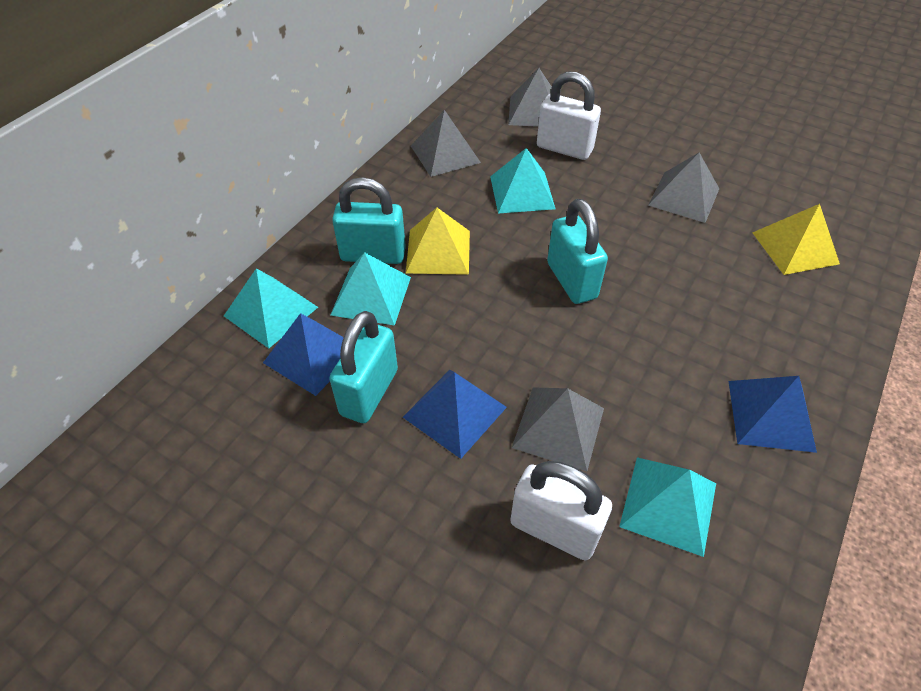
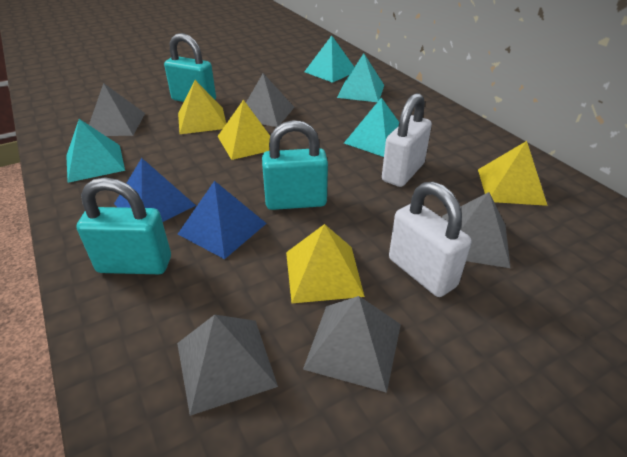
blue pyramid: [263,313,344,396] [403,370,507,459] [728,376,817,453] = 3 -> [114,158,196,222] [178,181,267,259] = 2
grey pyramid: [411,110,481,177] [508,68,552,127] [512,388,604,471] [648,153,719,223] = 4 -> [89,83,145,136] [177,315,278,416] [246,73,295,127] [303,296,401,393] [442,192,510,268] = 5
yellow pyramid: [406,208,470,275] [752,204,840,275] = 2 -> [178,80,226,134] [217,100,280,160] [286,224,365,303] [478,141,548,206] = 4

